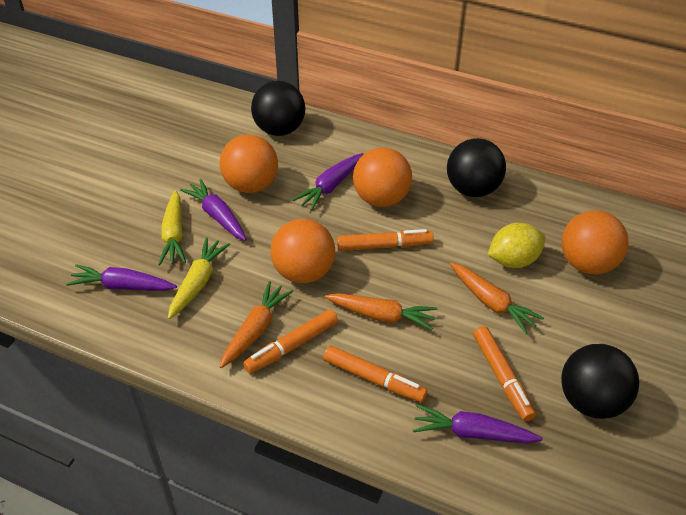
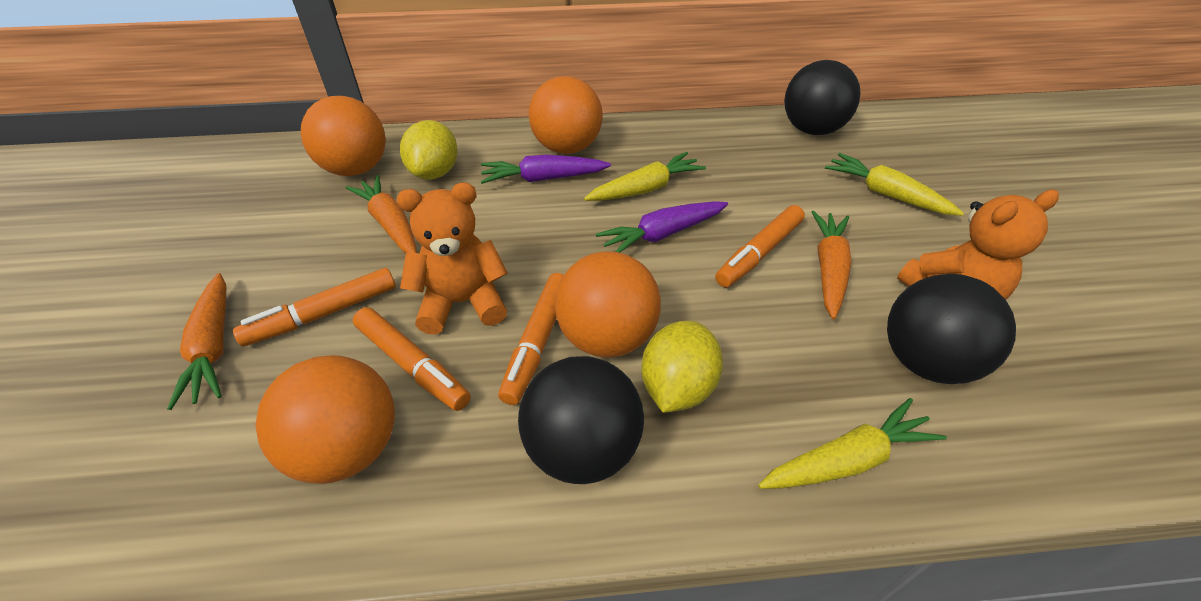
orange teddy bear: none = 0 -> [397,183,508,334] [897,189,1059,299] = 2
purple carrot: [66,264,177,291] [180,179,246,241] [292,153,363,211] [413,404,543,443] = 4 -> [481,155,611,184] [596,201,728,253] = 2
yellow carrot: [158,190,186,265] [168,237,230,319] = 2 -> [584,152,706,201] [758,398,947,489] [825,153,964,216] = 3
yellow lemon: [488,223,546,268] = 1 -> [400,120,458,180] [641,321,723,413] = 2

